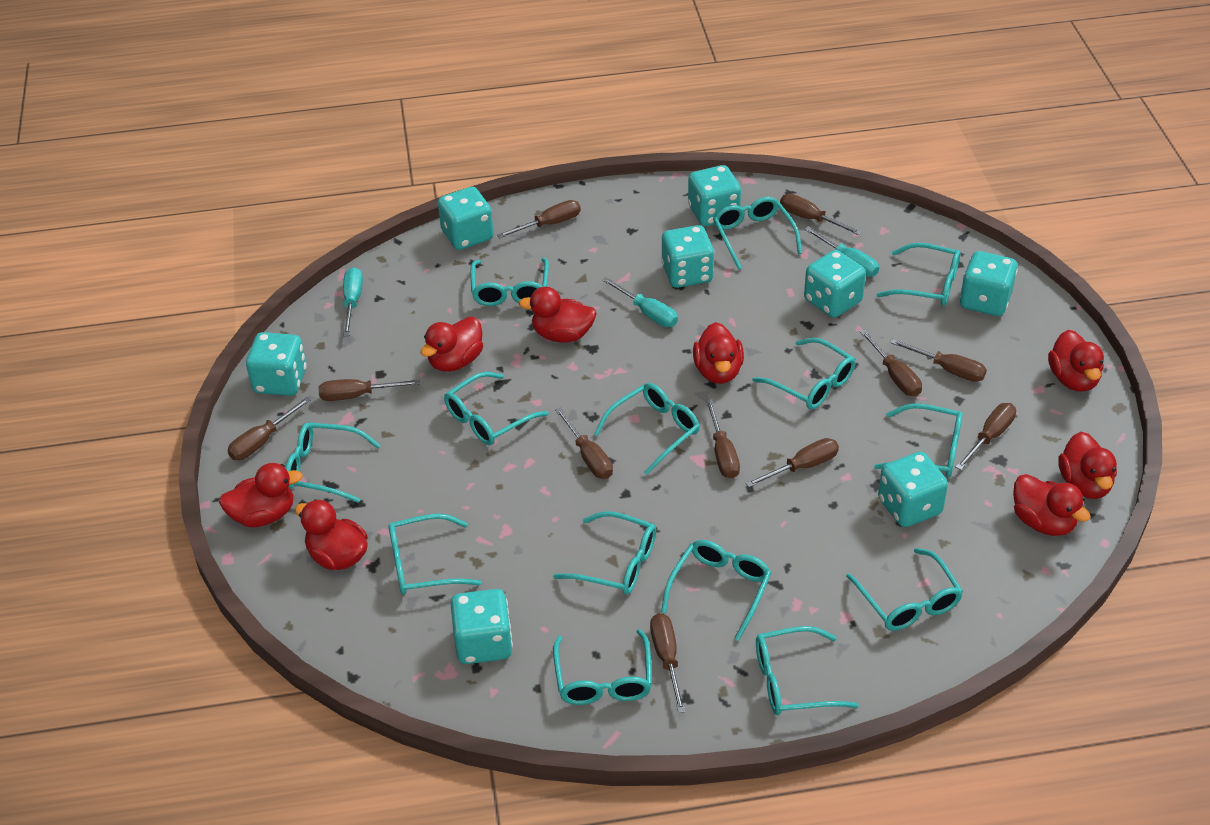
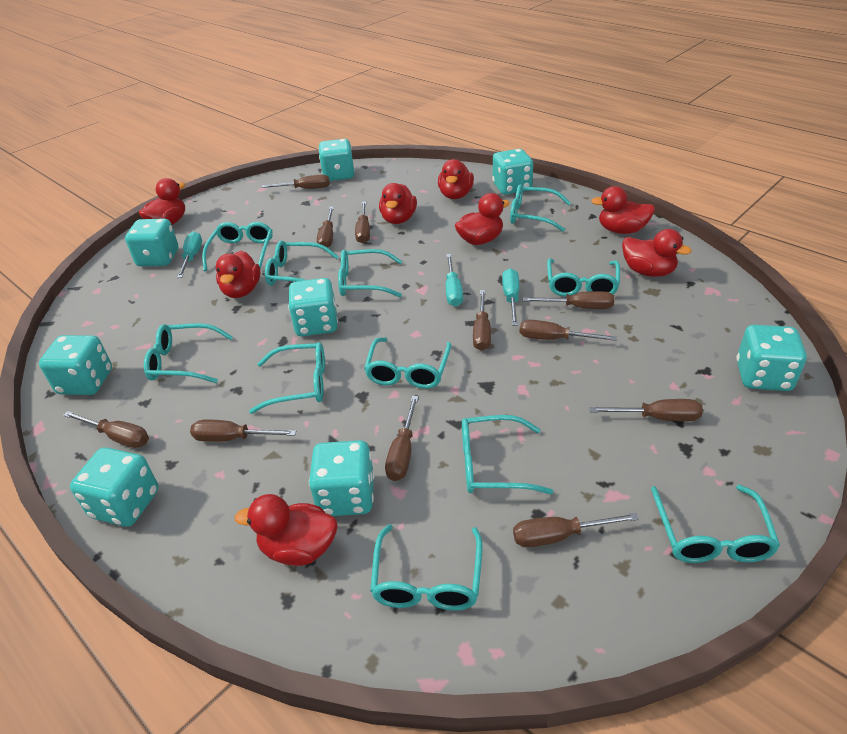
turquoise glasses: [285,422,381,503] [388,514,481,595] [444,372,548,445] [470,258,549,306] [553,511,656,595] [553,629,652,705] [594,383,700,475] [661,540,772,641] [713,197,802,270] [753,338,855,409] [756,626,859,715] [846,548,963,631] [874,403,963,477] [876,243,960,306] = 14 -> [144,323,233,383] [202,222,273,271] [249,342,325,414] [265,240,339,286] [338,249,402,297] [364,337,452,389] [370,524,483,611] [462,415,553,494] [510,184,571,232] [547,258,620,297] [651,485,780,563] = 11

